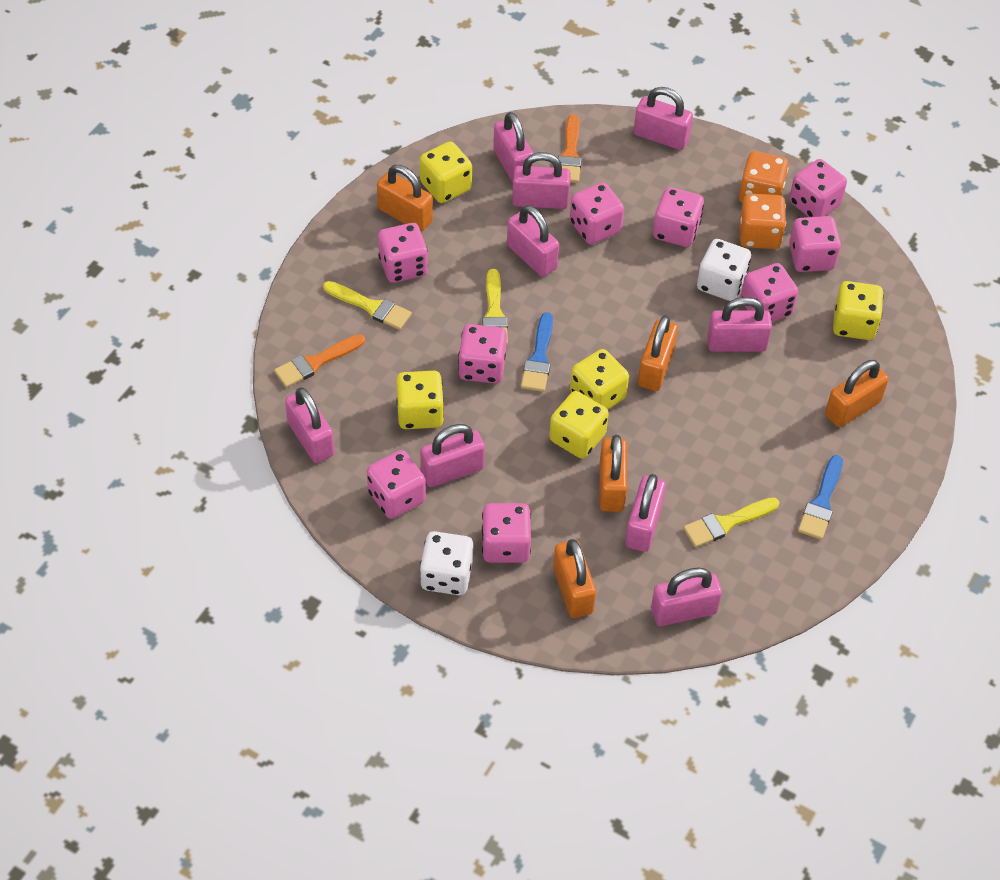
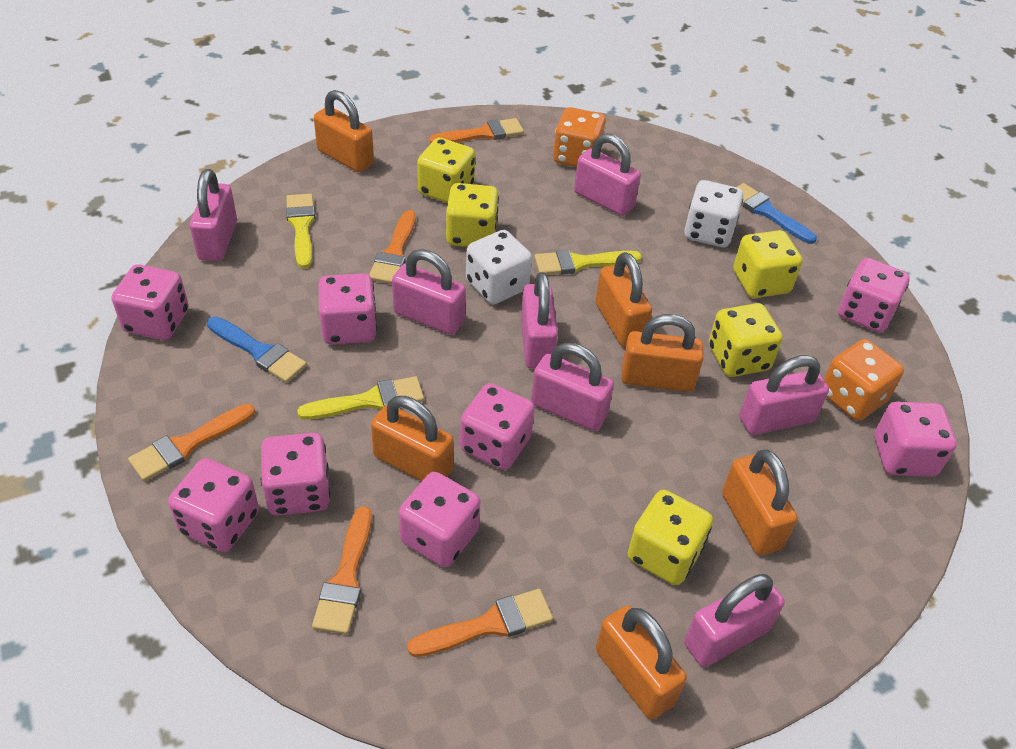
orange brush: [274,334,365,388] [558,114,582,183] = 2 -> [128,404,255,481] [312,506,372,634] [369,210,416,284] [407,589,553,657] [429,118,524,144] = 5
orange padlock: [377,165,433,232] [553,539,596,618] [599,435,627,512] [638,315,678,391] [825,360,889,427] = 5 -> [314,90,374,172] [371,396,454,481] [595,252,652,347] [596,606,687,720] [621,314,704,392] [722,449,798,555] = 6
pink dice: [367,450,426,519] [378,223,428,283] [458,324,507,383] [482,503,531,563] [570,182,624,244] [653,187,704,247] [741,263,798,322] [789,159,847,217] [789,216,841,272] = 9 -> [112,264,189,340] [168,458,259,552] [261,433,330,516] [318,273,377,345] [399,472,481,567] [460,383,535,470] [838,258,910,332] [874,402,957,477] = 8
pink padlock: [285,387,334,463] [420,424,485,487] [493,112,534,183] [507,205,559,277] [512,152,571,209] [625,474,666,552] [634,87,693,150] [651,568,722,626] [707,297,772,352] = 9 -> [190,169,237,261] [392,249,466,335] [521,272,558,369] [531,343,614,431] [574,133,641,216] [684,574,785,667] [739,355,829,435] = 7

